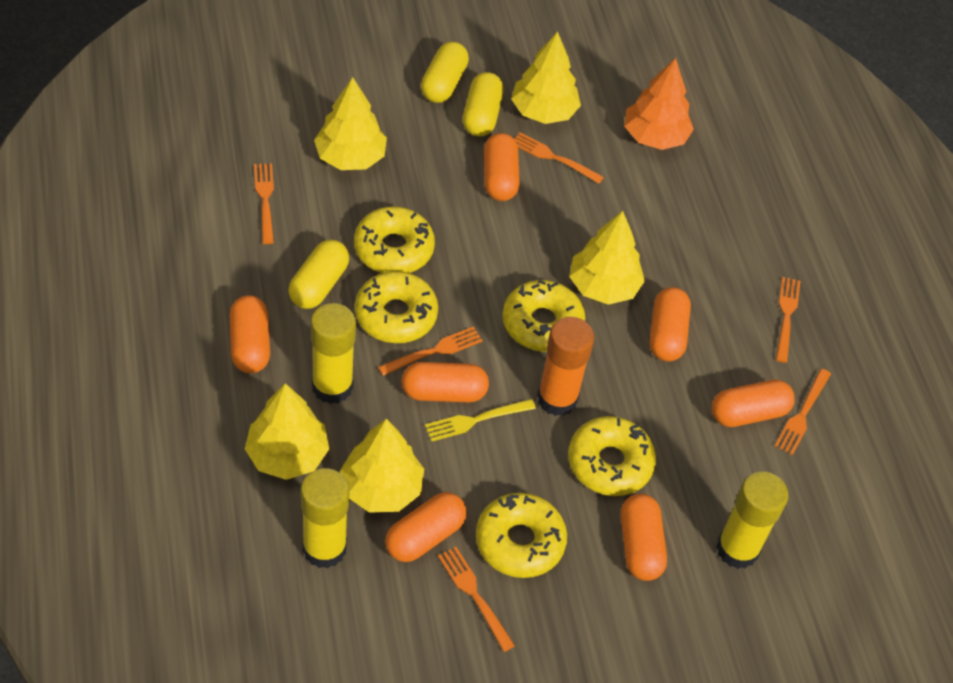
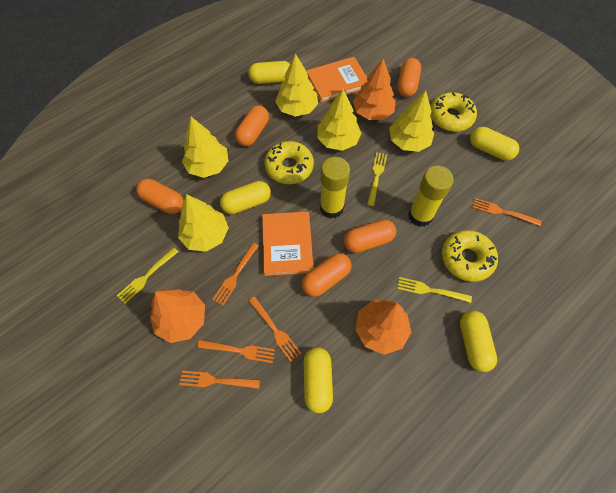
orange book: none = 0 -> [262,212,314,276] [306,57,367,103] = 2
orange capsule: [230,295,270,373] [385,492,467,562] [401,362,489,403] [484,133,520,201] [621,494,667,581] [650,287,691,362] [712,380,795,427] = 7 -> [136,179,184,214] [235,106,269,146] [302,253,351,297] [344,219,396,253] [397,58,421,97] = 5
orange fork: [254,163,274,244] [378,326,483,376] [438,547,515,652] [514,132,604,184] [775,368,831,455] [776,277,800,363] = 6 -> [179,371,260,389] [197,340,275,363] [212,243,259,306] [249,296,301,362] [472,198,542,226] = 5
orange glue stick: [537,317,594,416] = 1 -> none = 0
orange tree: [624,58,694,150] = 1 -> [150,289,205,343] [353,59,396,120] [355,299,411,355] = 3
yellow capsule: [288,240,349,309] [421,42,469,103] [463,72,503,136] = 3 -> [220,181,271,214] [248,61,290,84] [304,347,333,413] [460,311,497,372] [470,127,519,161] = 5
yellow donut: [354,207,435,273] [355,271,438,343] [476,493,567,578] [502,280,585,352] [568,416,656,496] = 5 -> [265,141,314,184] [430,92,477,132] [441,230,498,282] = 3
yellow fork: [425,399,536,442] = 1 -> [117,248,178,304] [367,152,387,206] [397,277,472,303] = 3
yellow glue stick: [301,468,349,569] [311,303,356,404] [716,471,789,569] = 3 -> [320,157,350,218] [408,166,454,227] = 2

